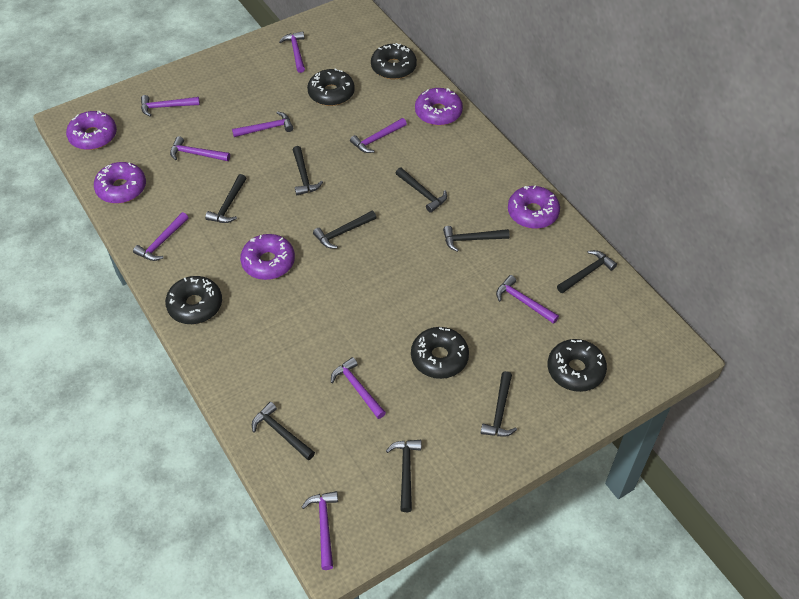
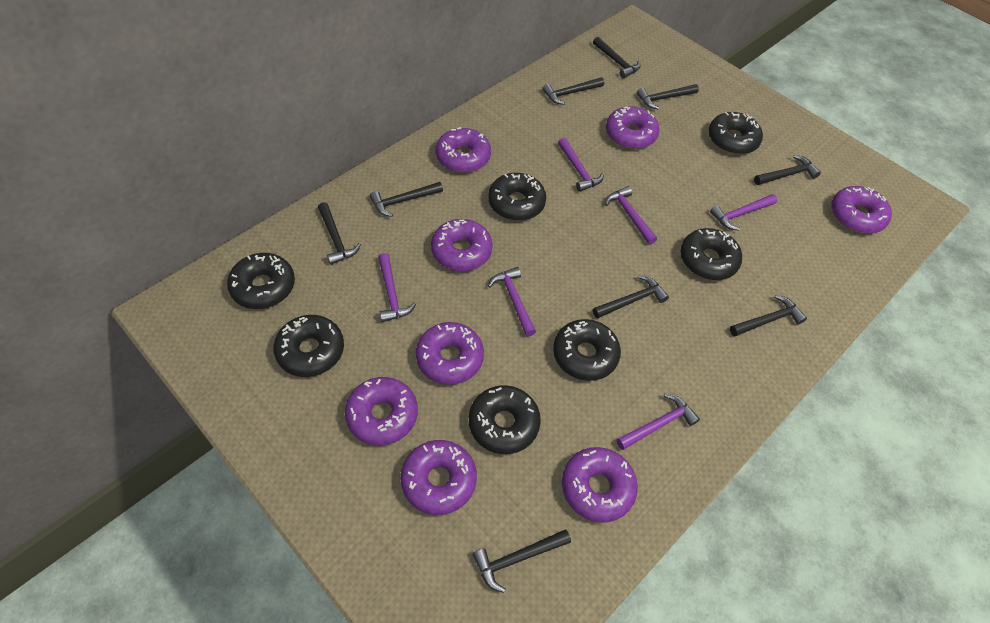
black donut: [165,276,222,324] [307,68,355,106] [371,43,417,79] [411,327,469,379] [548,339,607,392] = 5 -> [227,253,295,309] [273,315,344,377] [469,385,541,454] [488,173,546,221] [553,319,621,381] [680,228,742,280] [708,112,763,154] = 7
purple donut: [66,111,117,150] [94,162,146,204] [240,234,295,280] [415,88,463,126] [508,186,560,229] = 5 -> [345,377,418,446] [400,440,477,515] [416,322,484,385] [431,219,493,271] [436,127,491,173] [562,447,638,523] [606,106,660,149] [831,186,892,234] = 8
purple hammer: [133,212,189,261] [141,95,200,117] [170,136,230,161] [232,111,293,137] [279,31,305,73] [302,491,338,570] [331,357,386,419] [350,118,407,153] [496,275,559,324] = 9 -> [378,253,416,322] [488,267,536,336] [558,138,604,192] [605,186,657,245] [617,394,700,450] [710,194,777,231] = 6

